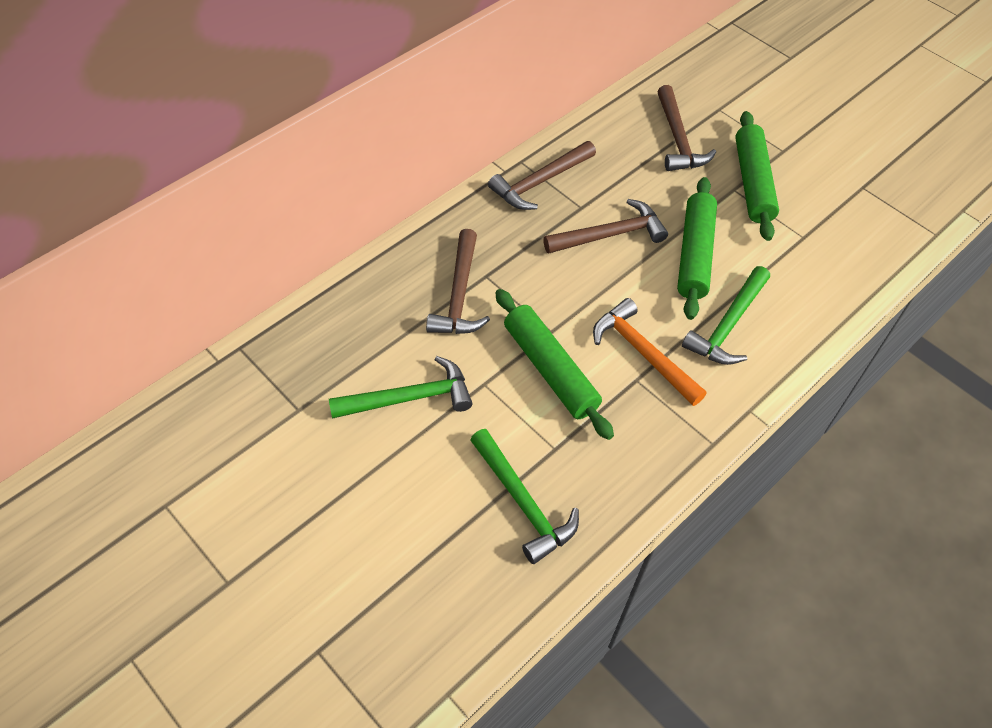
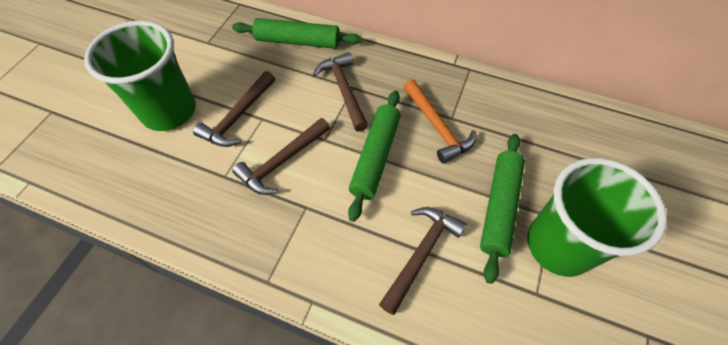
green cup: none = 0 -> [84,21,196,131] [527,158,667,277] = 2
green hammer: [329,356,473,419] [470,429,579,564] [682,266,770,365] = 3 -> none = 0

